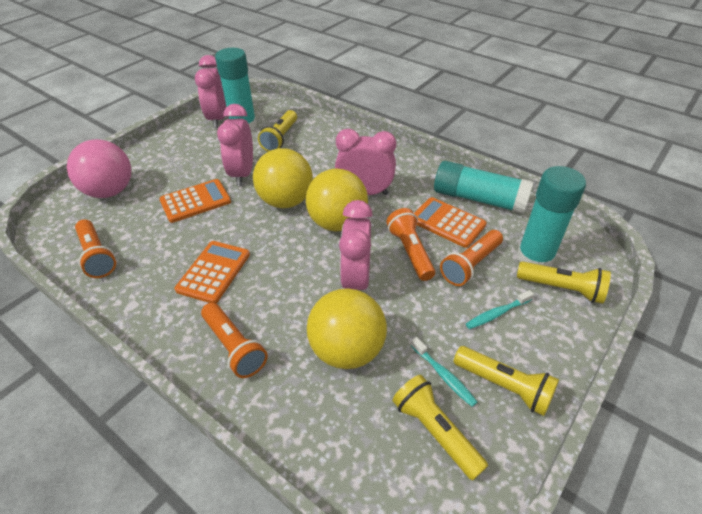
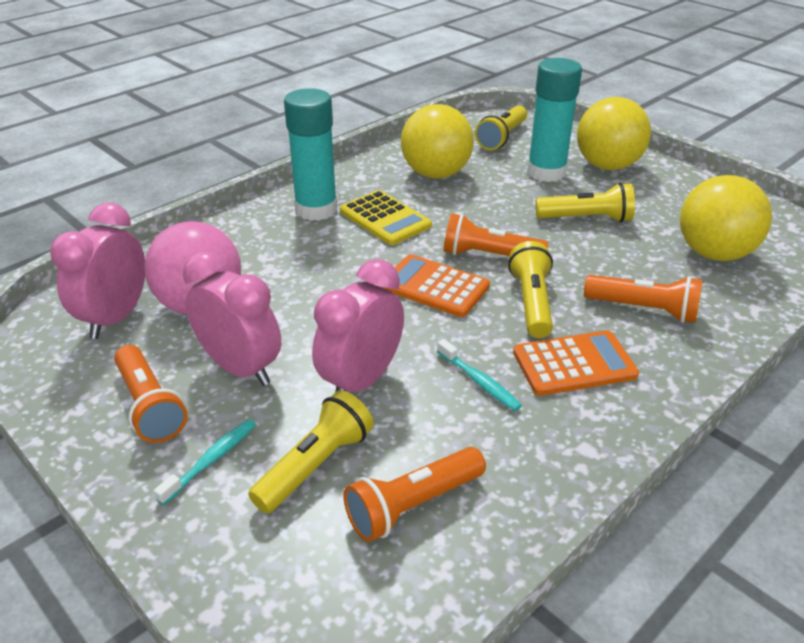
orange calculator: [159,179,231,223] [174,241,250,303] [414,197,487,248] = 3 -> [380,254,490,317] [513,330,639,396] = 2
pink clock: [195,55,226,128] [217,104,253,186] [335,129,396,195] [339,200,373,290] = 4 -> [50,203,145,339] [183,251,281,386] [312,259,404,392] = 3
turquoise glue stick: [215,48,257,131] [434,161,533,214] [517,166,586,267] = 3 -> [284,88,337,221] [527,58,582,182] = 2
yellow calculator: none = 0 -> [340,190,432,245] = 1

